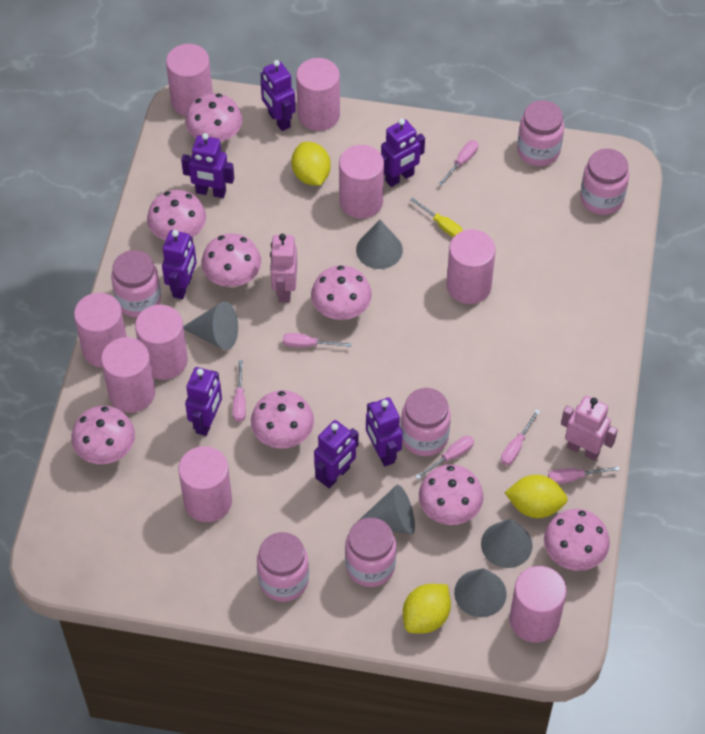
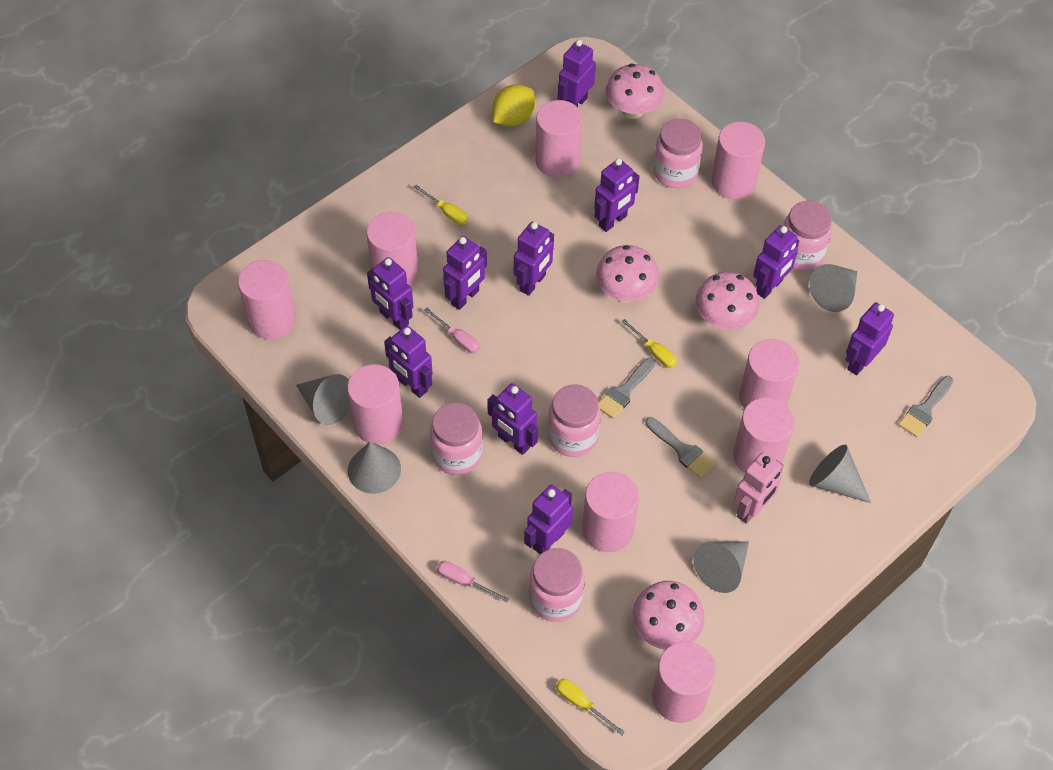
grey brush: none = 0 -> [598,358,655,419] [645,417,715,478] [898,376,954,437] = 3
pink jar: [111,250,161,317] [257,532,309,602] [345,518,396,587] [401,388,451,456] [517,100,564,166] [580,148,629,215] = 6 -> [430,403,483,475] [529,548,585,622] [548,384,601,457] [653,119,703,188] [783,201,832,271] = 5
pink mushroom: [71,406,135,464] [147,190,206,240] [185,93,242,144] [201,233,261,288] [251,390,314,448] [311,265,372,320] [419,465,484,525] [544,509,610,571] = 8 -> [596,245,659,302] [606,63,664,119] [632,581,705,650] [695,272,759,329] = 4
pink robot: [270,234,297,303] [561,396,618,461] = 2 -> [734,452,784,524] = 1
pink screwdriver: [233,360,246,422] [283,333,352,348] [415,436,474,479] [439,140,478,186] [501,409,540,465] [548,466,620,484] = 6 -> [424,308,480,353] [437,561,509,602] = 2
purple robot: [162,230,197,299] [181,133,234,198] [185,367,222,436] [261,60,296,131] [314,420,358,489] [366,397,403,466] [381,119,425,187] = 7 -> [367,257,414,330] [384,325,433,398] [443,236,487,310] [487,383,538,455] [514,222,554,296] [524,484,573,554] [558,39,596,107] [594,158,640,232] [753,225,799,299] [846,302,894,375] = 10
yellow lemon: [291,142,331,186] [403,584,451,634] [505,475,568,518] = 3 -> [492,84,535,127] = 1
yellow screwdriver: [410,197,463,237] = 1 -> [414,185,468,225] [556,679,625,735] [621,319,677,368] = 3

